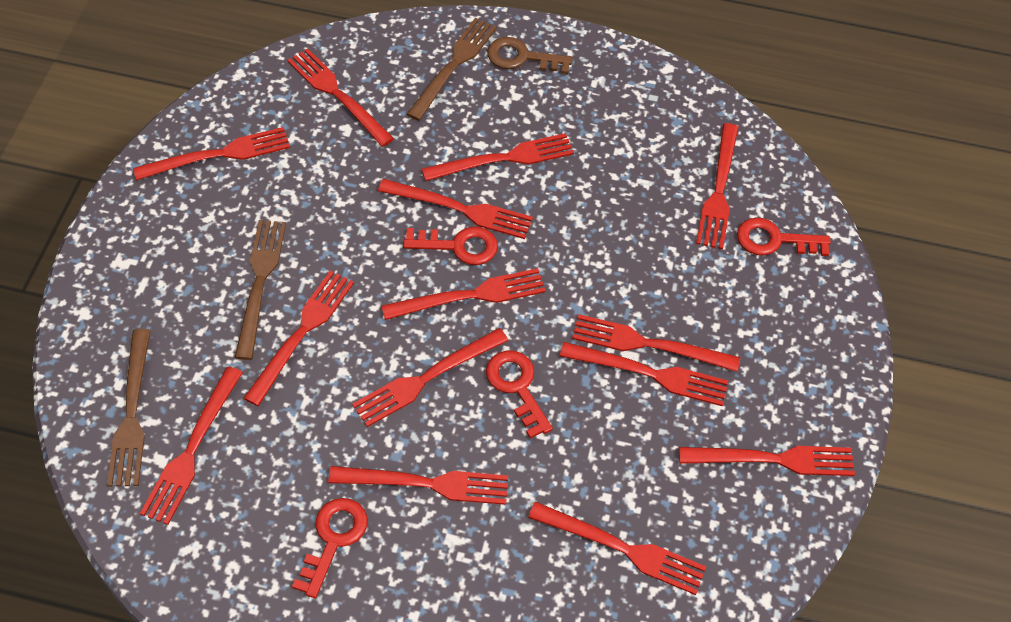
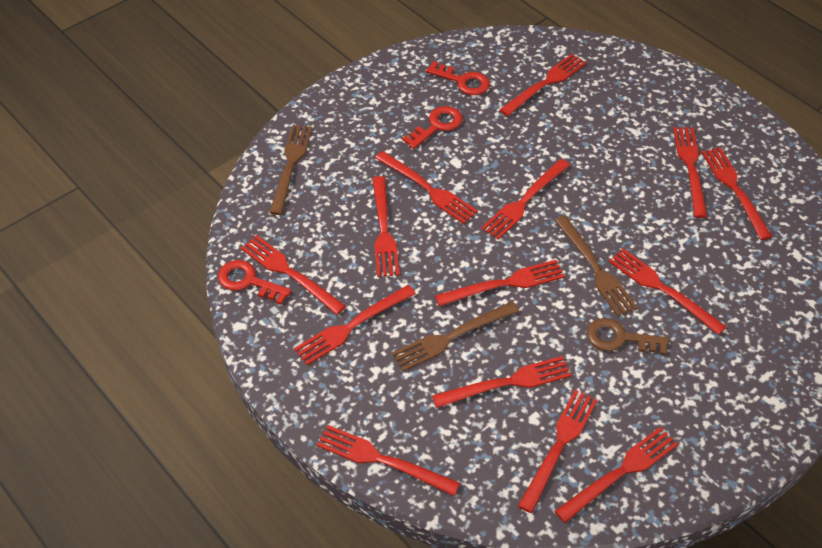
red key: [292,498,368,598] [403,227,498,265] [486,351,553,439] [737,218,831,256] = 4 -> [218,260,291,305] [402,106,462,149] [426,61,490,95] = 3

